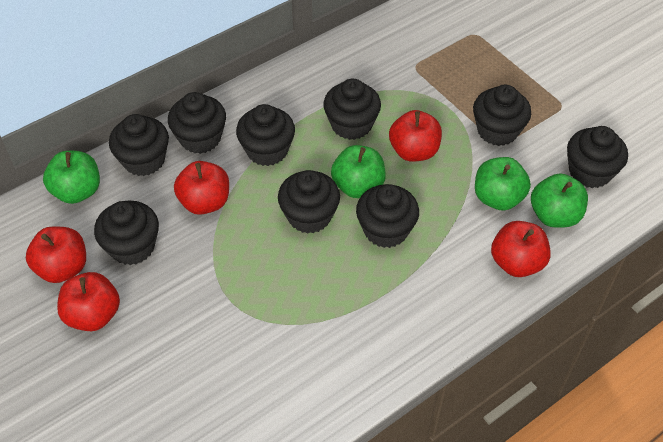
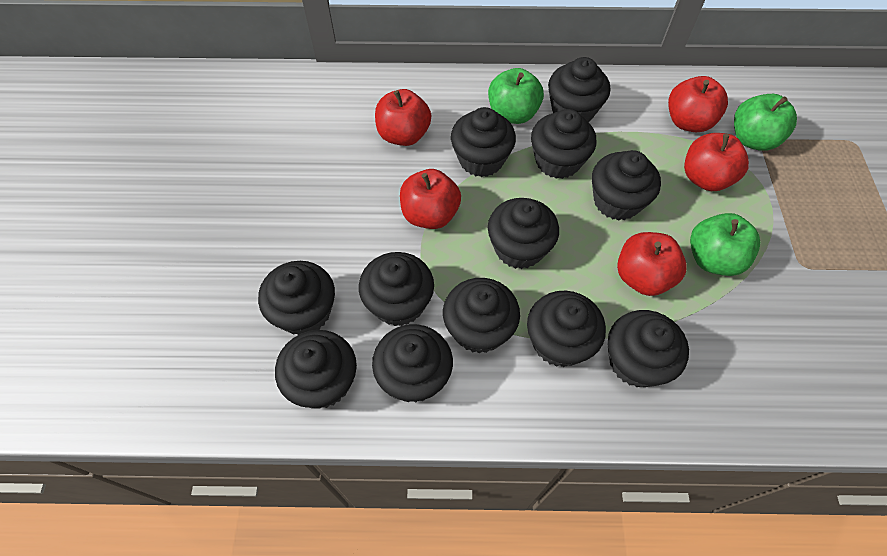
black cupcake: [94,201,159,265] [109,114,169,176] [168,92,226,154] [236,104,295,166] [278,170,340,234] [324,79,381,140] [356,184,419,248] [473,85,531,146] [567,126,628,188] = 9 -> [258,261,335,335] [275,330,357,409] [359,252,434,326] [372,324,453,403] [443,278,520,354] [451,107,516,177] [488,198,559,269] [527,291,606,367] [531,109,597,179] [548,57,610,122] [592,150,661,221] [608,310,689,387] = 12
green apple: [43,151,100,204] [331,145,386,198] [475,157,531,211] [531,174,588,228] = 4 -> [488,68,544,124] [690,213,760,276] [734,94,797,151] = 3

